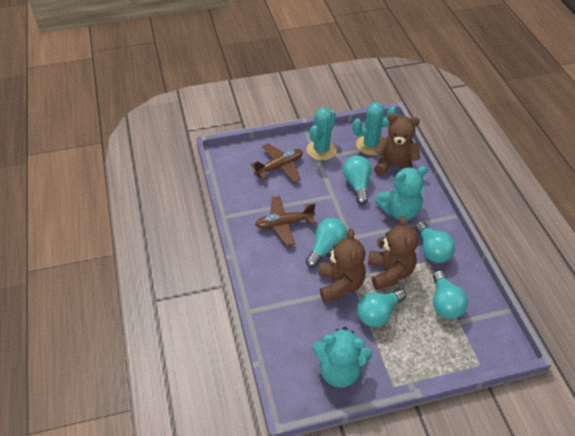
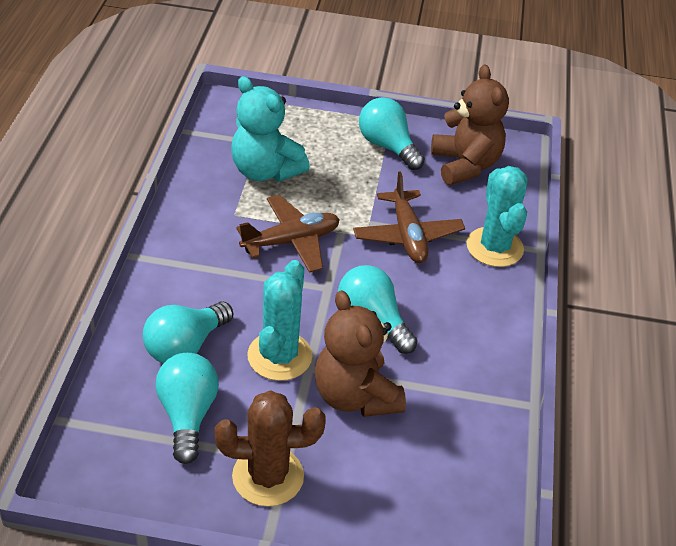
brown cactus: none = 0 -> [215,390,326,507] = 1
brown teddy bear: [319,229,366,302] [368,216,418,290] [374,113,420,175] = 3 -> [315,290,406,417] [431,65,509,185] = 2
turquoise light bulb: [306,218,347,268] [343,155,372,204] [357,288,406,327] [415,221,455,263] [433,270,468,319] = 5 -> [143,302,233,363] [156,353,219,464] [338,265,418,354] [359,97,425,170] = 4
turquoise teddy bear: [313,327,372,388] [375,166,428,220] = 2 -> [231,76,310,182] = 1

